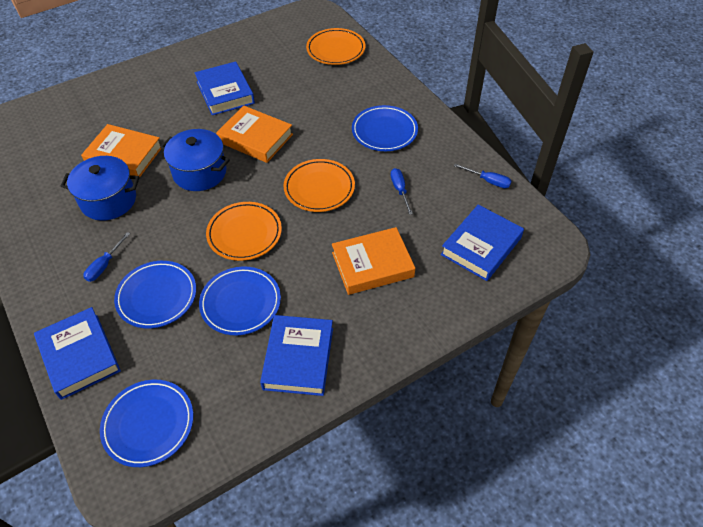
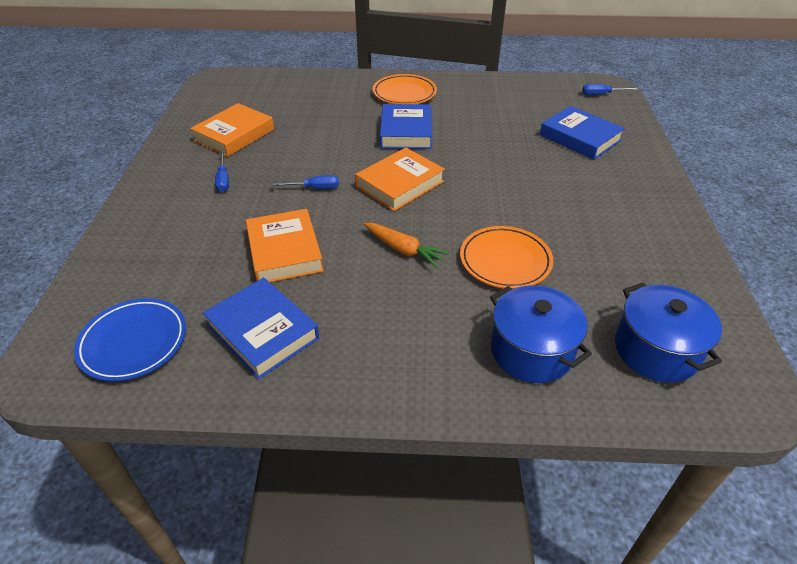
blue book: [34,307,121,400] [194,61,255,115] [260,315,333,396] [441,204,524,281] = 4 -> [203,278,319,379] [380,104,432,149] [540,106,625,160] = 3
blue plate: [100,380,193,467] [114,261,196,328] [199,267,281,335] [352,105,418,151] = 4 -> [74,298,186,381] = 1
orange carrot: none = 0 -> [363,223,449,268] = 1
orange plate: [206,202,282,261] [284,159,355,212] [306,28,365,65] = 3 -> [373,74,437,104] [460,226,553,289] = 2

